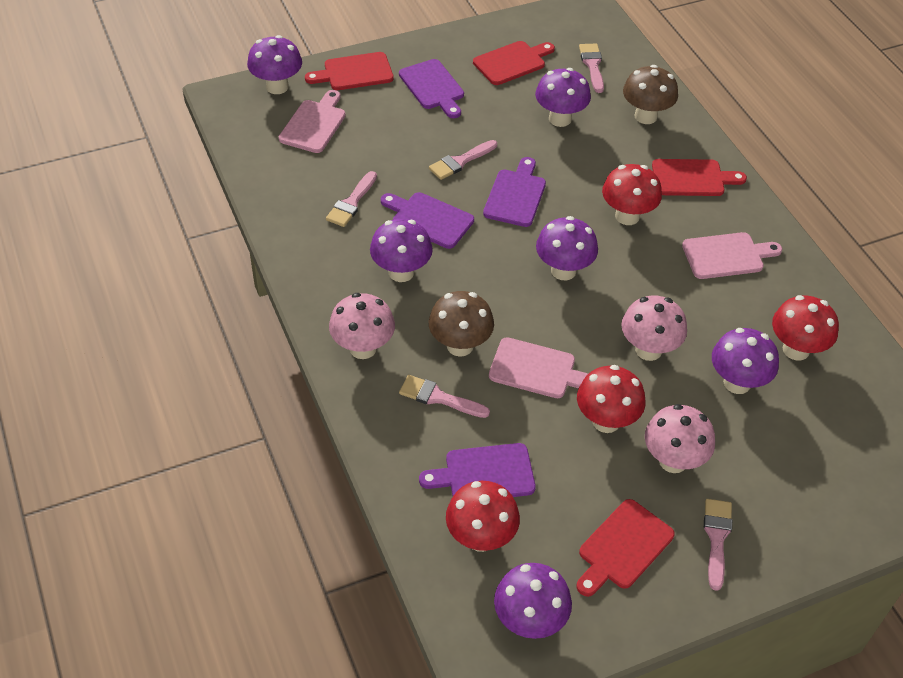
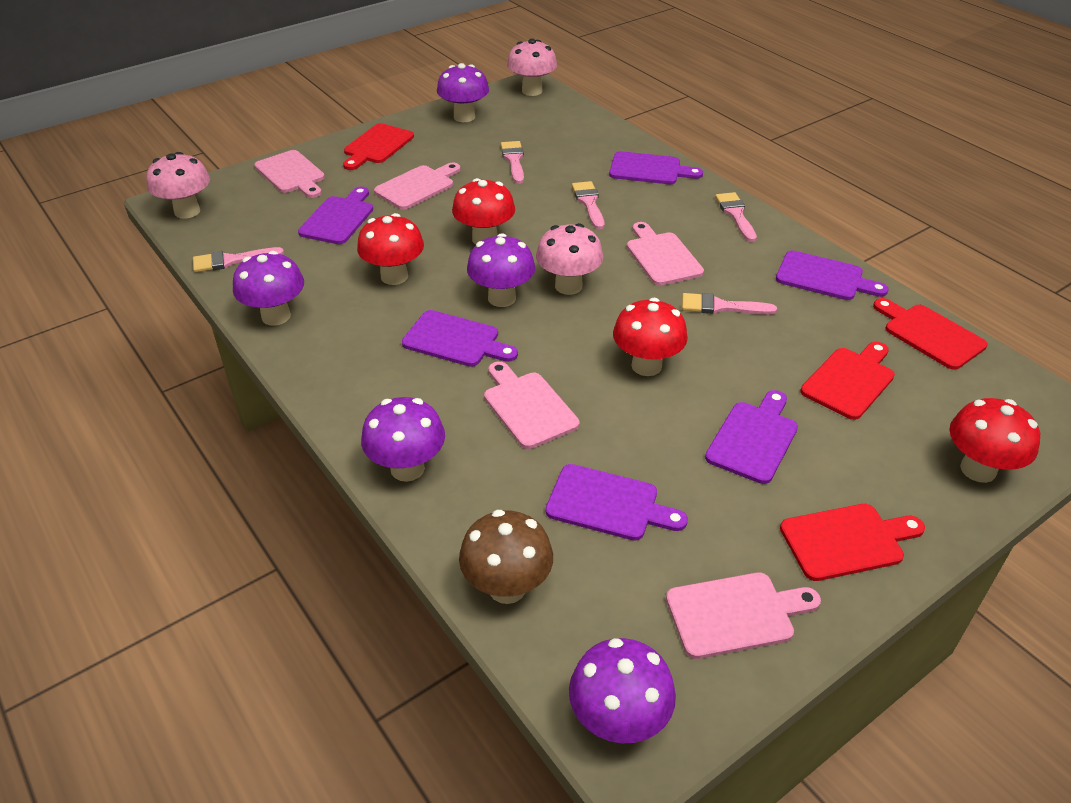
brown mushroom: [429,291,494,357] [623,65,678,124] = 2 -> [459,510,553,604] = 1
pink cutting board: [279,90,346,153] [489,337,588,398] [682,232,782,279] = 3 -> [254,150,325,198] [374,163,461,210] [484,361,580,449] [627,222,704,286] [666,572,821,659] = 5
purple cutting board: [381,192,474,249] [399,59,464,118] [419,443,536,497] [483,157,546,227] = 4 -> [298,187,373,244] [402,310,518,367] [546,464,688,541] [609,151,703,184] [705,390,798,484] [776,250,889,300] = 6
purple mushroom: [247,35,302,94] [370,219,433,282] [494,563,572,639] [535,68,591,127] [536,216,598,280] [712,328,779,394] = 6 -> [233,251,304,325] [361,397,445,482] [437,63,489,122] [467,233,535,307] [569,638,676,743] = 5

